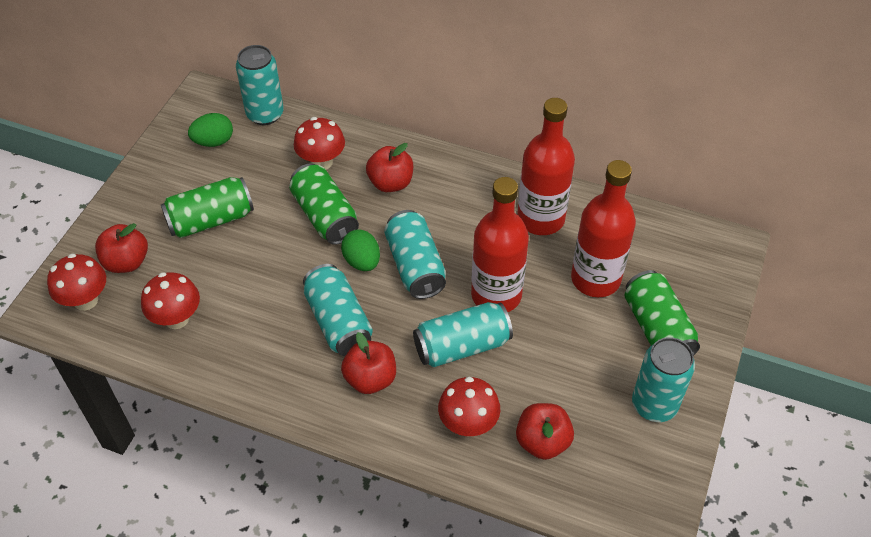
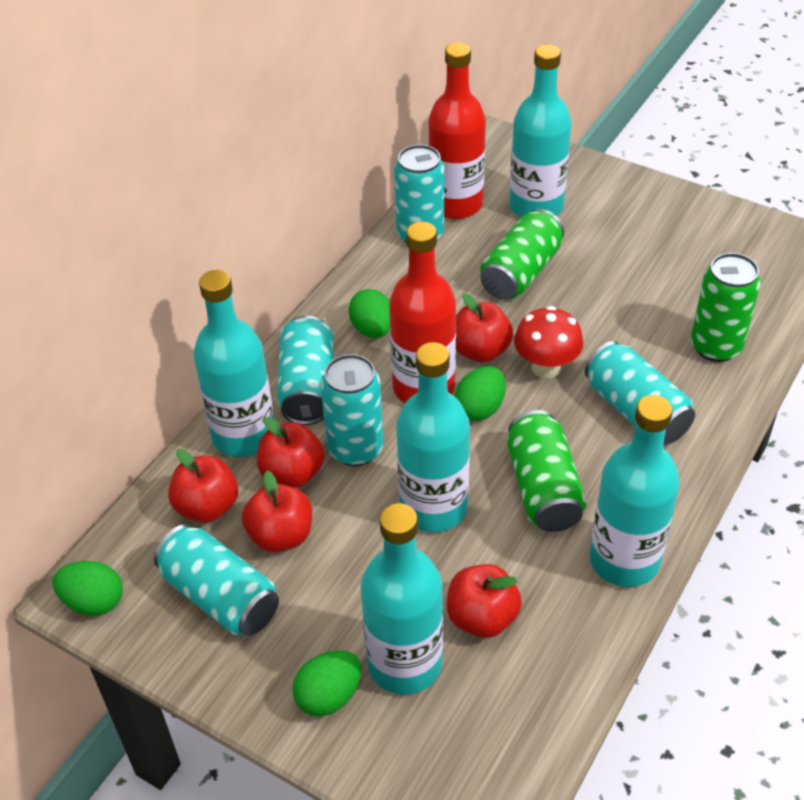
green egg: [188,113,233,147] [341,229,380,271] = 2 -> [52,561,123,615] [293,650,362,716] [349,289,390,338] [455,366,506,421] = 4
red apple: [95,223,148,273] [341,332,396,394] [366,143,413,192] [516,403,574,460] = 4 -> [168,449,238,523] [242,471,312,552] [257,417,325,488] [447,564,522,638] [456,293,513,362] = 5
red bottle: [471,177,529,312] [517,98,575,235] [571,160,636,297] = 3 -> [389,222,456,403] [428,42,486,219] = 2
red mushroom: [47,253,106,311] [141,272,200,329] [294,117,345,169] [438,377,500,436] = 4 -> [514,306,583,378] = 1
turquoise bottle: none = 0 -> [193,270,274,457] [361,503,443,695] [396,342,470,533] [509,44,572,217] [589,395,680,587] = 5

